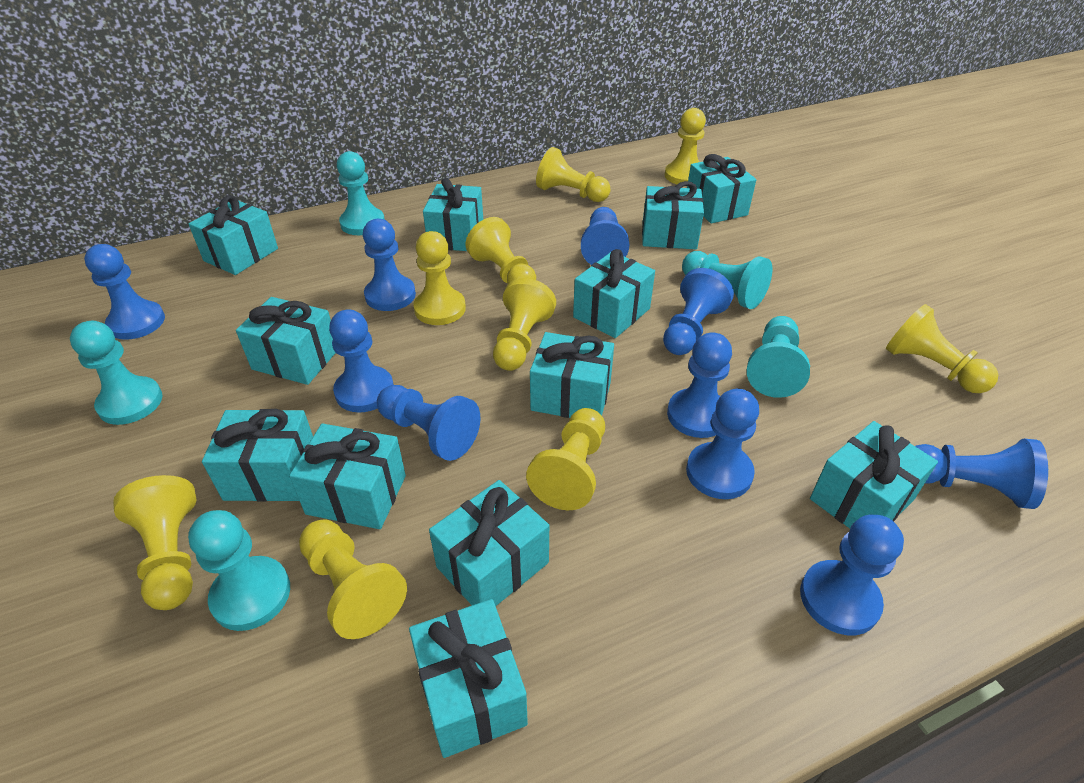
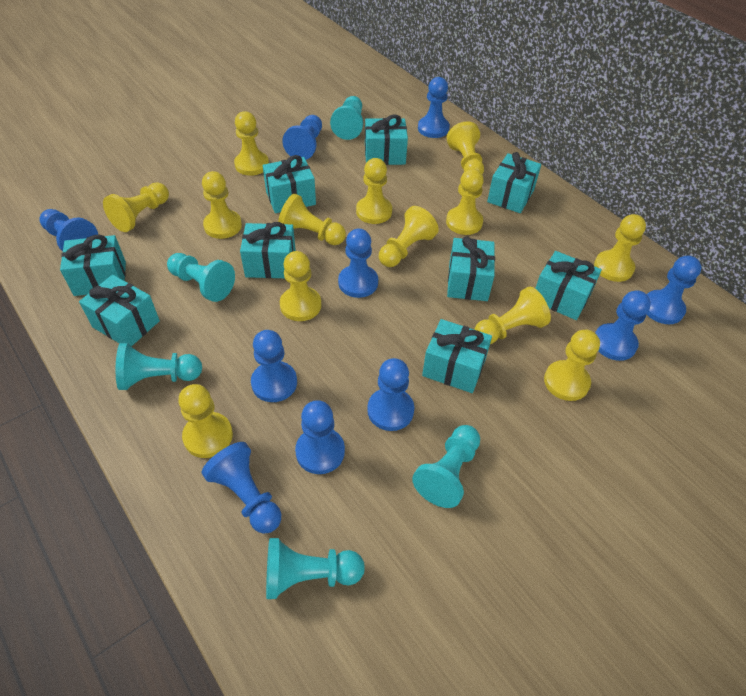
turquoise gift: [189,195,278,275] [202,409,313,502] [236,297,336,385] [289,423,406,529] [409,599,528,758] [423,178,483,251] [429,480,549,606] [530,332,614,418] [573,249,655,338] [642,181,704,249] [687,154,756,223] [810,421,938,528] = 12 -> [60,234,126,296] [79,275,160,347] [240,222,296,278] [263,155,316,213] [365,115,408,165] [422,319,492,393] [447,236,495,301] [487,152,541,213] [535,251,602,320] = 9
yellow pawn: [113,475,197,610] [299,520,407,639] [413,231,466,325] [466,217,536,283] [493,278,556,371] [526,408,605,510] [536,147,610,202] [665,108,706,184] [886,304,998,393] = 9 -> [103,182,169,232] [179,384,233,458] [202,171,242,239] [234,111,269,176] [278,194,346,245] [280,251,321,321] [356,158,392,224] [379,206,439,267] [446,169,484,235] [447,121,484,174] [474,287,551,344] [544,330,600,401] [594,214,646,282] = 13

